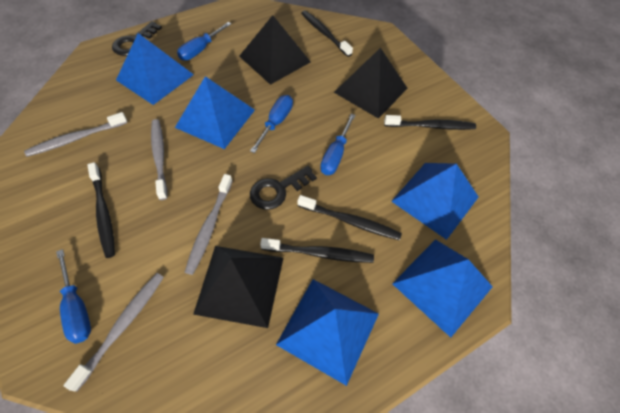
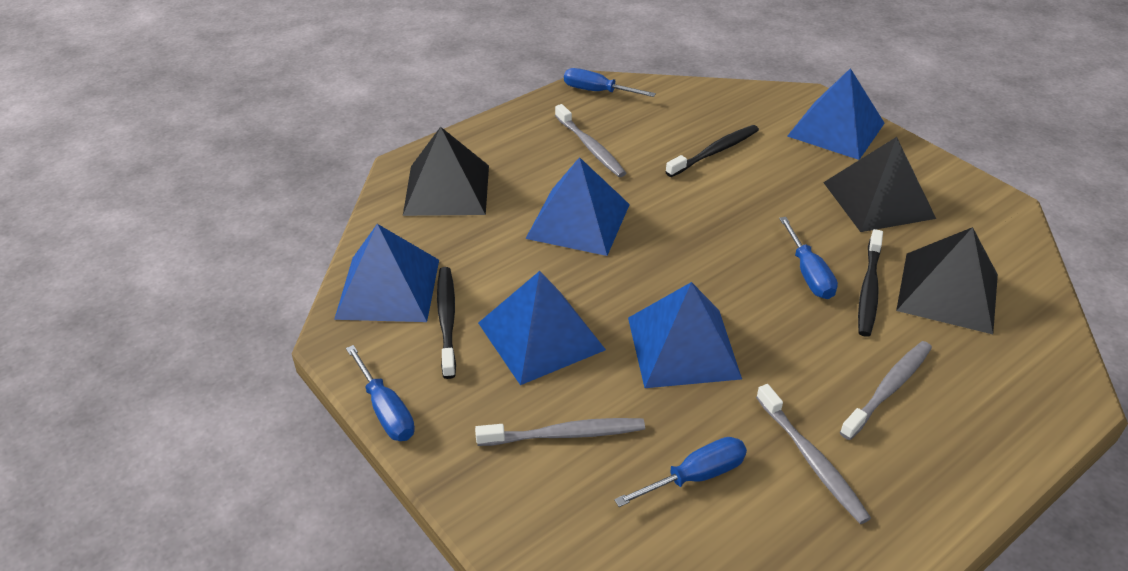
black key: [112,21,162,56] [250,166,317,210] = 2 -> none = 0
black toothbrush: [88,162,115,258] [260,238,374,263] [297,195,402,240] [301,10,353,57] [384,115,476,130] = 5 -> [437,267,456,379] [665,125,759,177] [858,229,883,337] = 3

